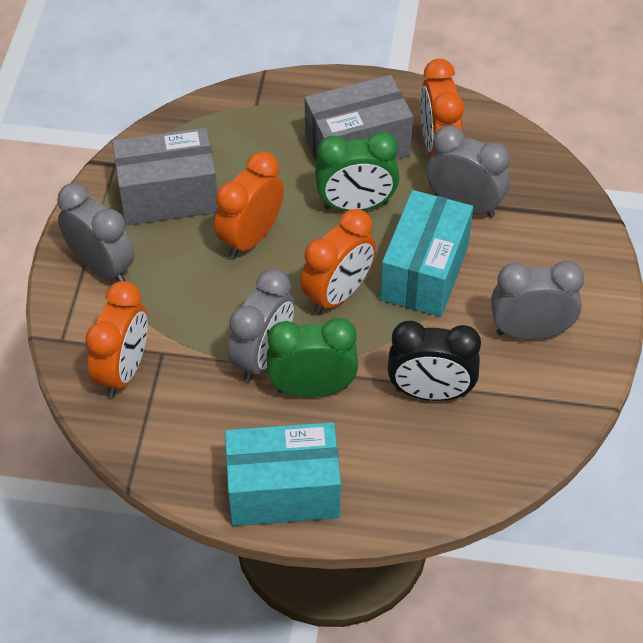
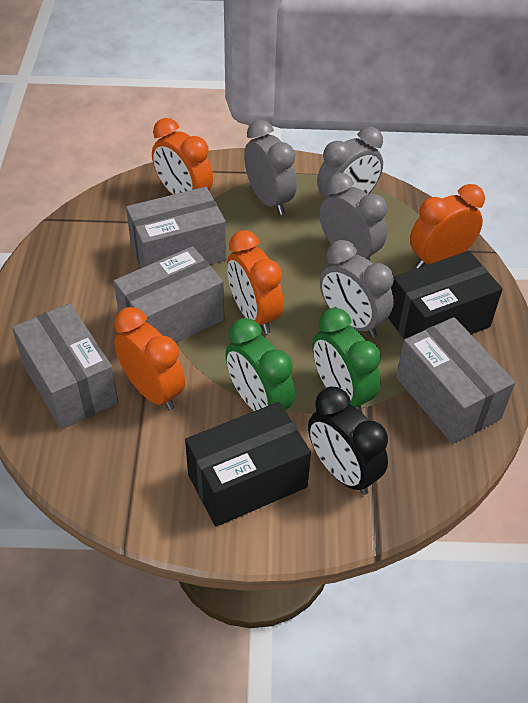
black box: none = 0 -> [185,402,311,527] [388,251,503,339] = 2
grey box: [112,128,218,226] [305,75,413,163] = 2 -> [12,303,118,429] [114,246,224,343] [126,187,226,268] [396,317,515,444] = 4
turquoise box: [225,422,341,526] [380,190,473,317] = 2 -> none = 0

